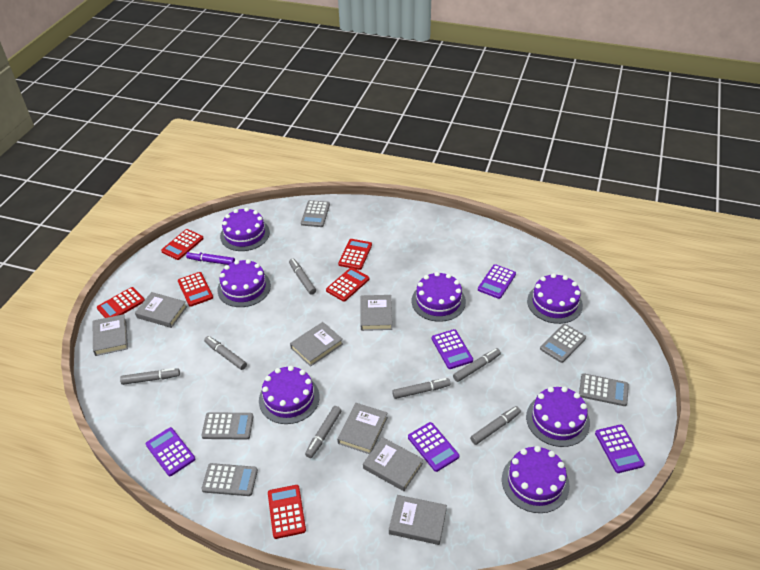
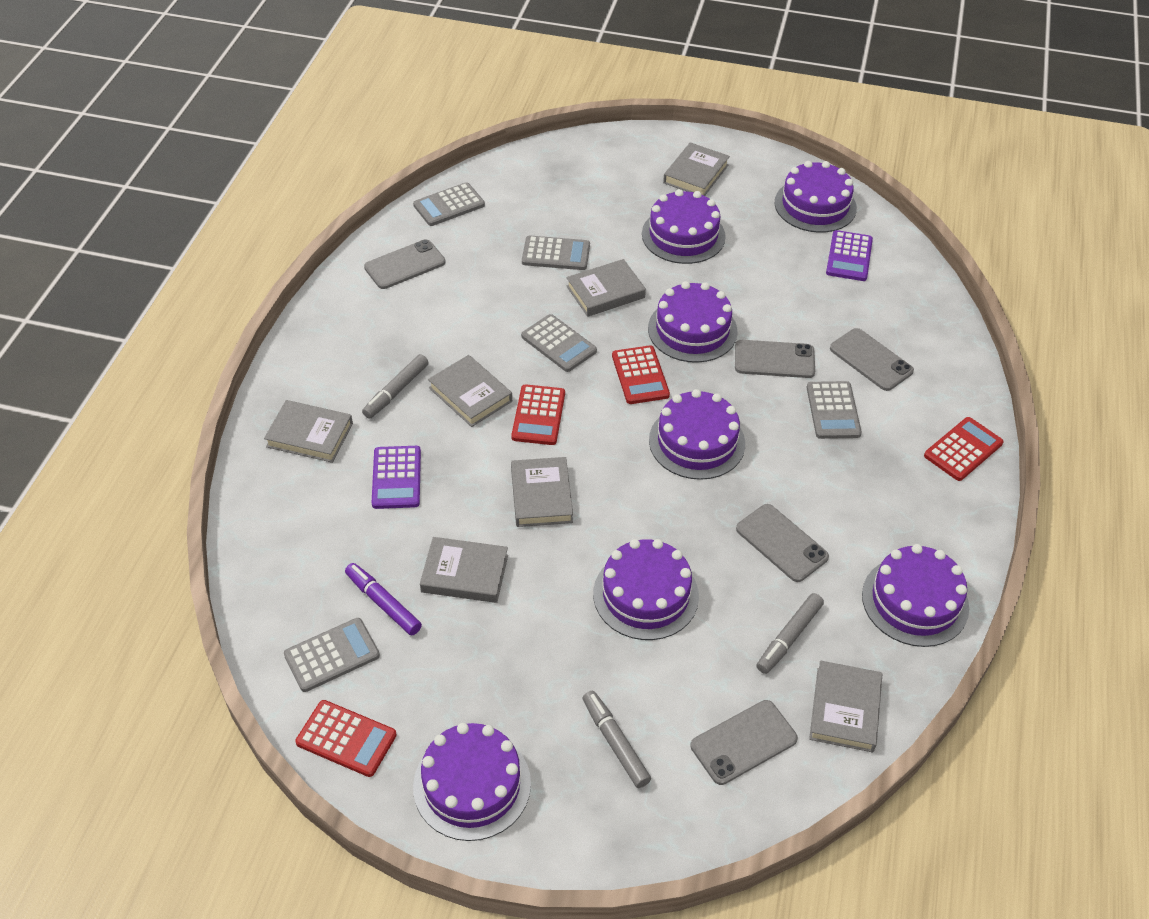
grey marker: [120,368,180,385] [204,336,247,370] [289,258,316,295] [305,406,342,458] [392,378,451,399] [453,348,501,382] [470,406,521,445] = 7 -> [362,354,429,419] [583,691,651,788] [756,593,824,674] = 3
grey phone: none = 0 -> [364,239,445,289] [691,700,798,785] [735,340,815,378] [736,504,829,582] [830,328,914,391] = 5
purple calculator: [146,427,195,476] [408,422,459,472] [432,329,473,369] [478,264,516,299] [595,425,645,473] = 5 -> [372,446,421,509] [826,230,873,281] = 2
red calculator: [97,287,145,318] [161,229,204,260] [178,272,213,307] [268,485,306,539] [326,267,369,302] [338,239,372,270] = 6 -> [295,700,397,777] [511,384,565,445] [612,345,670,404] [924,417,1003,481] = 4

